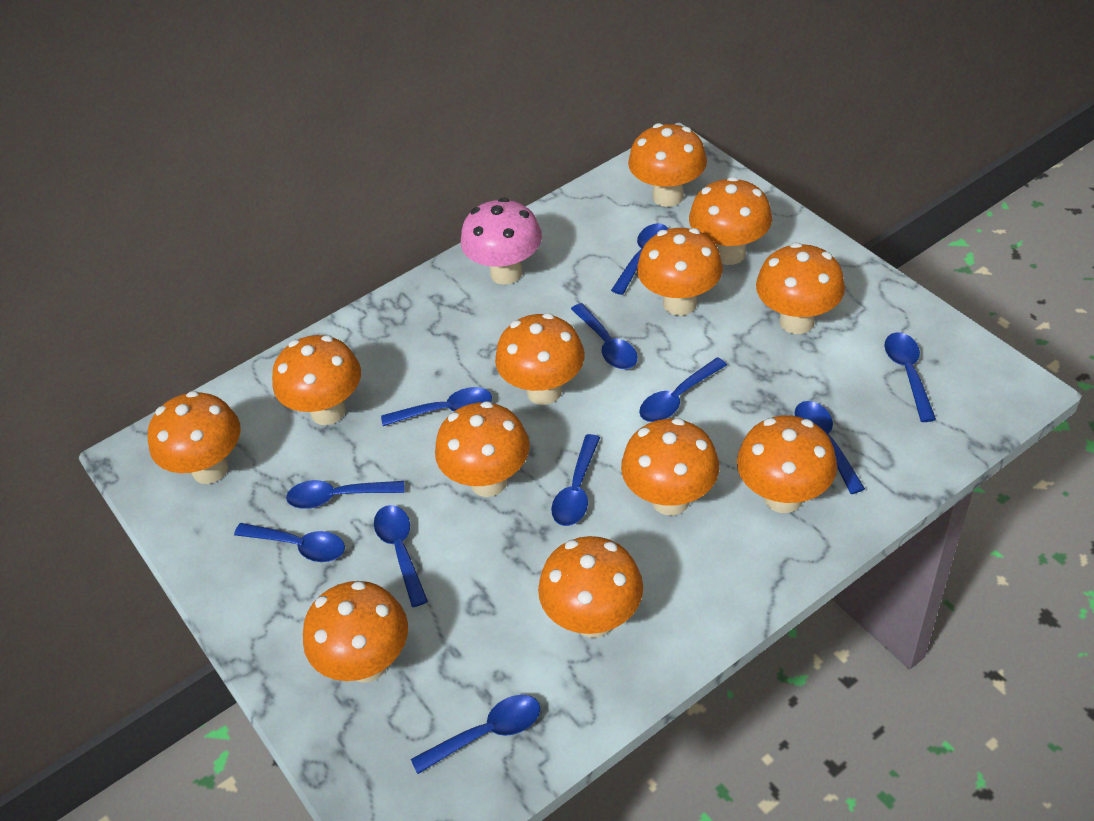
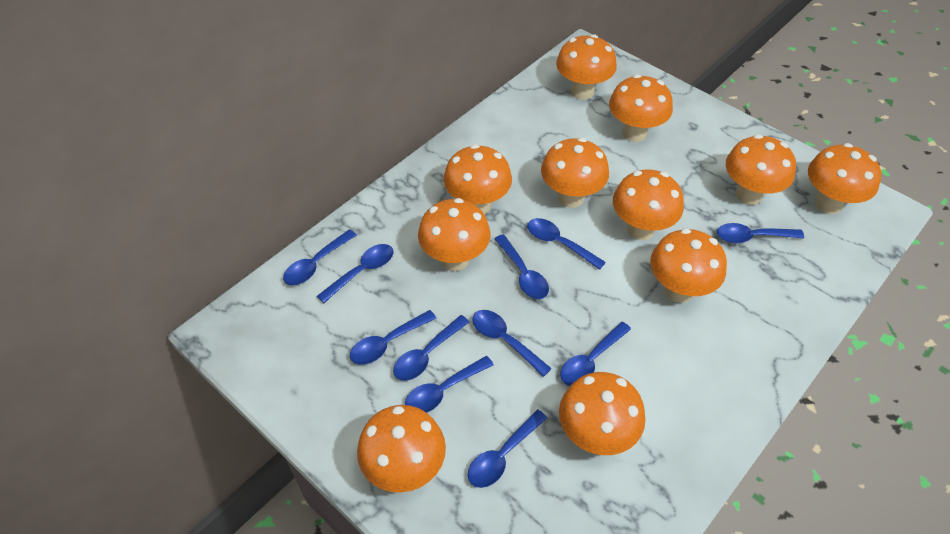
orange mushroom: [148,391,241,484] [272,335,361,425] [303,581,408,683] [435,401,530,497] [495,313,585,405] [538,536,643,638] [621,418,719,515] [628,123,707,207] [637,228,723,316] [689,177,772,265] [737,415,837,513] [756,243,845,334] = 12 -> [357,405,446,493] [418,198,491,271] [444,144,512,214] [541,138,609,208] [556,34,617,100] [559,372,645,455] [609,74,673,142] [613,169,684,240] [650,228,727,303] [726,134,796,205] [808,143,881,214] = 11
pink mushroom: [461,198,542,285] = 1 -> none = 0

